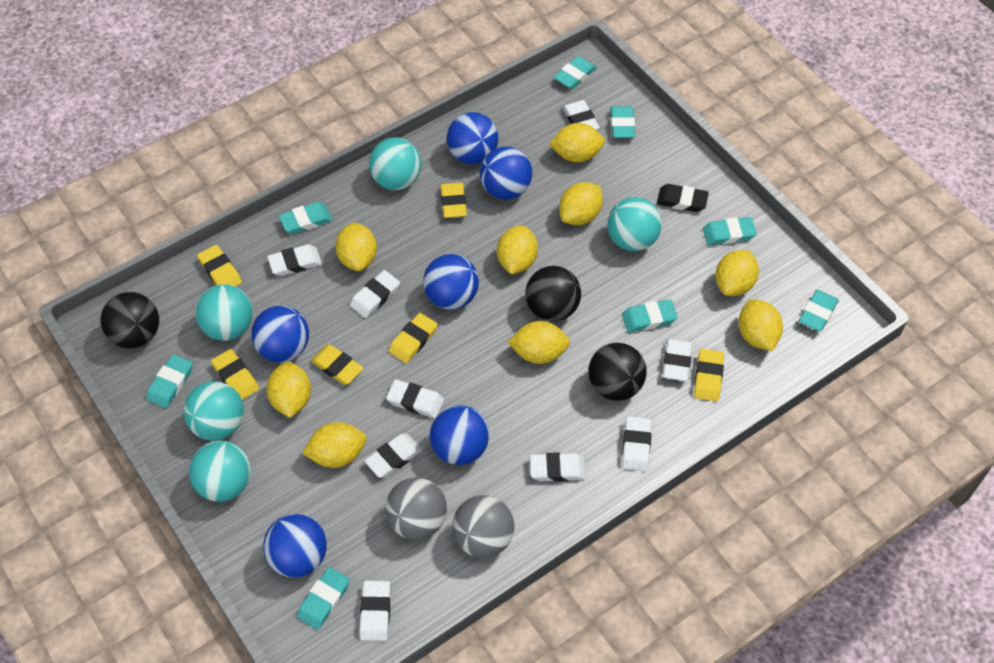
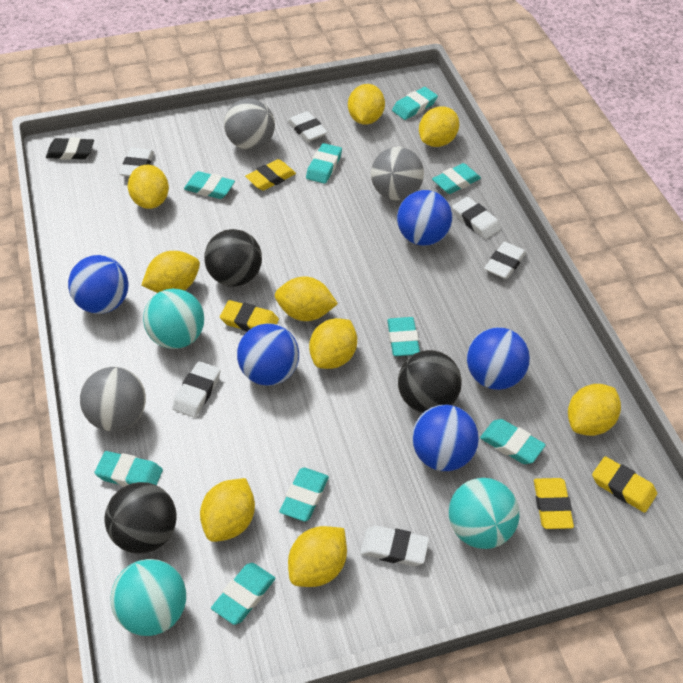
blue ball: [251,306,309,362] [263,514,327,578] [423,254,479,310] [430,405,489,465] [447,112,498,164] [480,147,532,200] = 6 -> [68,255,129,314] [237,323,299,386] [397,190,452,246] [412,405,479,471] [467,327,530,390] = 5
grey ball: [385,477,447,540] [452,495,515,558] = 2 -> [80,367,146,431] [224,99,275,150] [371,147,424,201] = 3
turquoise ball: [184,381,244,441] [189,441,251,502] [195,284,253,341] [369,138,422,190] [607,197,662,251] = 5 -> [111,559,186,636] [143,288,204,349] [449,478,519,549] = 3
turquoise eraser: [146,354,193,408] [279,202,332,234] [297,567,350,630] [554,56,597,89] [610,106,635,138] [622,300,678,332] [703,217,757,245] [799,290,839,331] = 8 -> [95,451,163,487] [184,171,235,199] [211,563,276,625] [279,468,329,522] [306,143,342,184] [387,317,420,356] [392,87,438,120] [432,163,481,194] [480,419,546,464] = 9
white eraser: [267,244,322,276] [350,270,400,318] [359,581,391,641] [364,434,422,478] [386,379,444,418] [530,453,586,482] [562,100,600,130] [622,416,652,471] [663,338,692,381] = 9 -> [119,148,154,177] [172,361,221,417] [288,111,328,142] [360,526,429,566] [452,197,501,239] [484,242,526,279] = 6
yellow eraser: [197,245,242,287] [211,349,259,400] [311,344,364,385] [389,312,438,363] [441,183,467,218] [694,349,724,401] = 6 -> [220,300,279,332] [245,159,296,191] [534,478,574,529] [592,456,657,513] = 4

